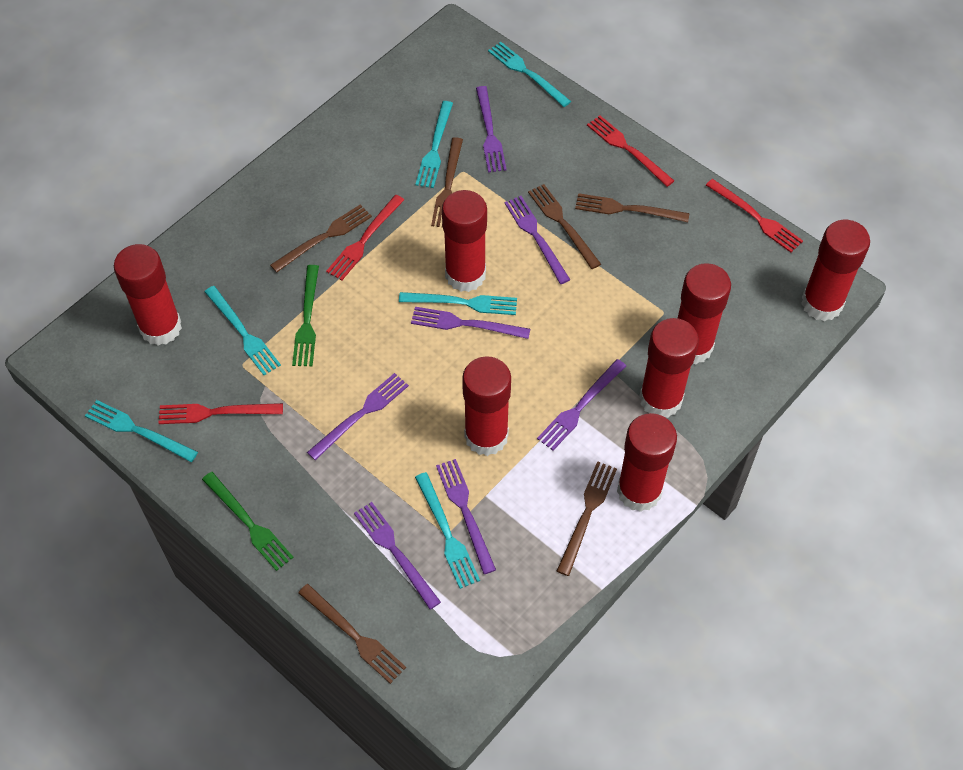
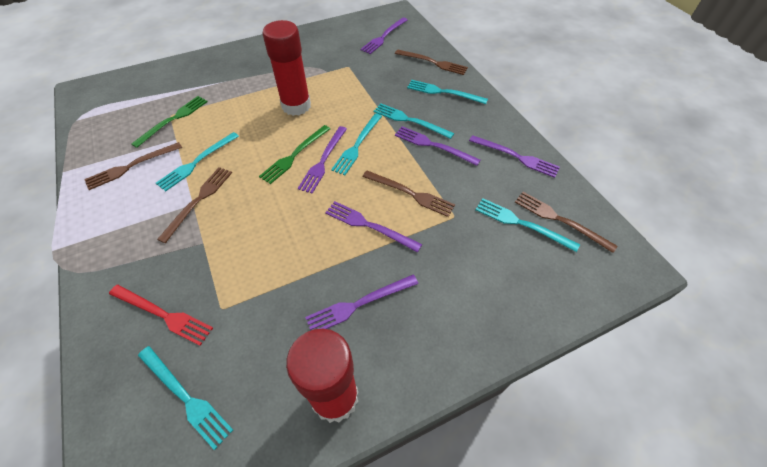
brown fork: [270,204,372,273] [298,584,406,684] [431,137,463,227] [528,184,601,269] [557,461,617,576] [575,193,690,222] = 6 -> [84,142,182,190] [157,167,232,243] [362,171,455,217] [395,49,468,75] [515,192,617,253] = 5
purple fork: [307,373,409,460] [354,502,441,609] [411,307,530,339] [436,459,496,574] [476,86,506,172] [504,196,570,284] [537,359,626,451] = 7 -> [298,126,347,194] [305,275,419,330] [325,201,422,253] [360,18,407,54] [395,126,481,166] [469,135,560,178] = 6
red fork: [158,403,283,424] [326,195,404,280] [587,116,674,187] [706,179,803,253] = 4 -> [109,285,213,346] = 1
red glue stick: [114,244,182,345] [442,190,487,292] [462,356,511,456] [617,413,677,512] [639,318,699,418] [677,263,731,364] [801,220,870,321] = 7 -> [263,20,311,116] [286,329,358,423] = 2

